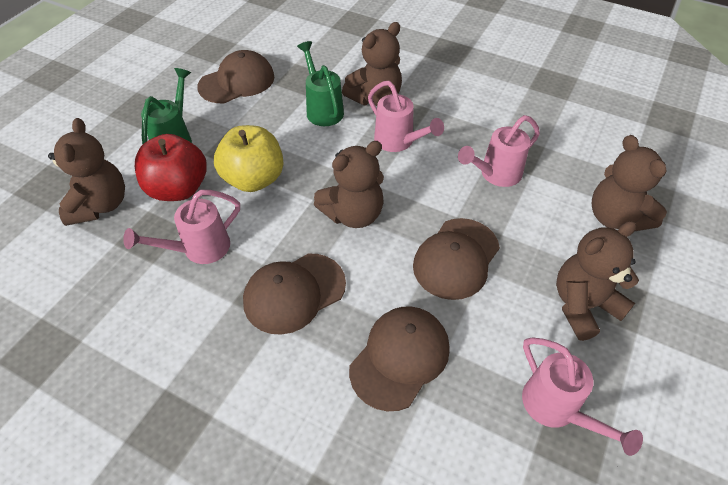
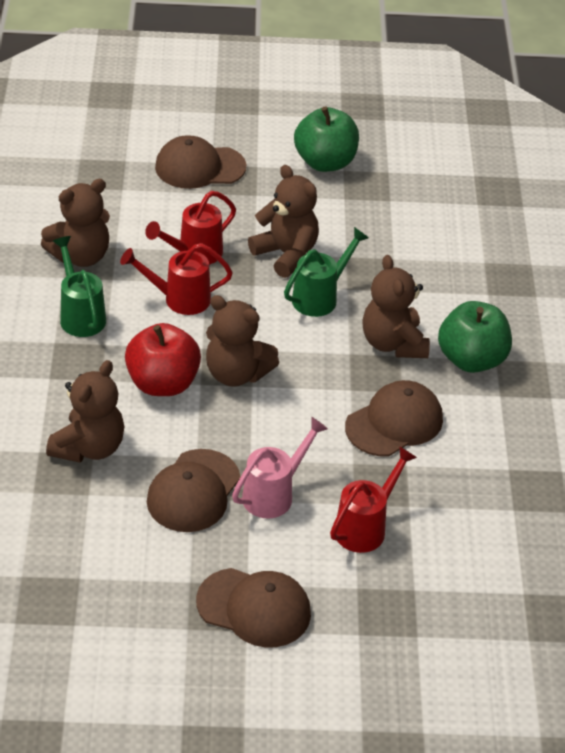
green apple: none = 0 -> [294,106,359,172] [438,301,512,373] = 2
pink watering can: [123,190,240,264] [368,81,444,152] [458,115,540,187] [522,337,643,456] = 4 -> [232,417,328,518] = 1
red watering can: none = 0 -> [120,243,233,315] [145,191,236,264] [330,446,417,553] = 3
yellow apple: [214,125,284,192] = 1 -> none = 0

